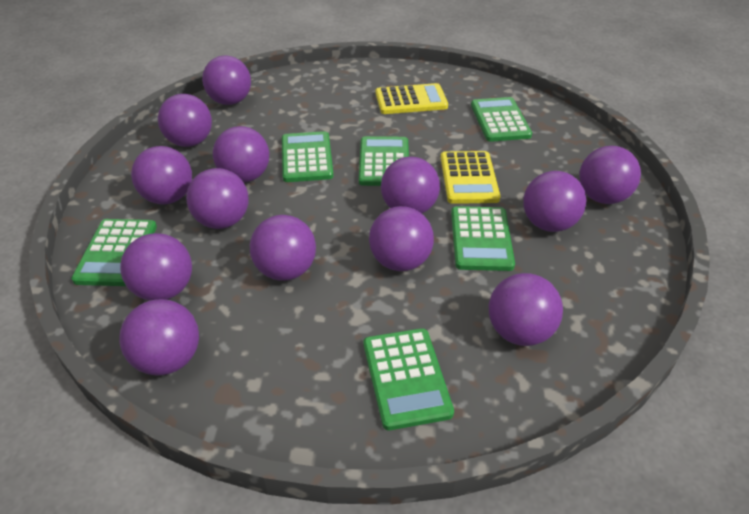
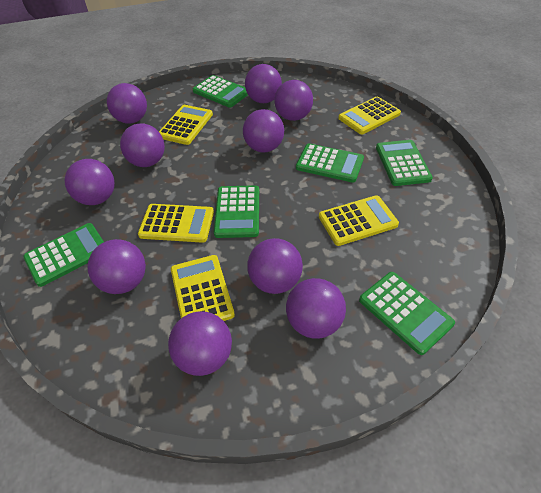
purple ball: [119,299,199,376] [120,233,192,301] [131,146,192,205] [158,94,212,147] [186,168,248,229] [202,55,251,105] [213,126,269,183] [250,215,316,281] [369,206,434,271] [381,157,440,213] [489,273,563,346] [523,171,586,232] [579,146,641,204] = 13 -> [65,159,114,205] [87,239,146,294] [107,83,147,124] [120,123,165,167] [168,311,232,376] [243,109,284,152] [245,64,282,103] [247,238,303,294] [274,80,313,121] [286,278,346,339] = 10
yellow calculator: [375,83,448,114] [440,151,500,204] = 2 -> [138,204,214,243] [159,105,213,145] [171,255,235,321] [319,195,399,246] [338,97,401,134] = 5

